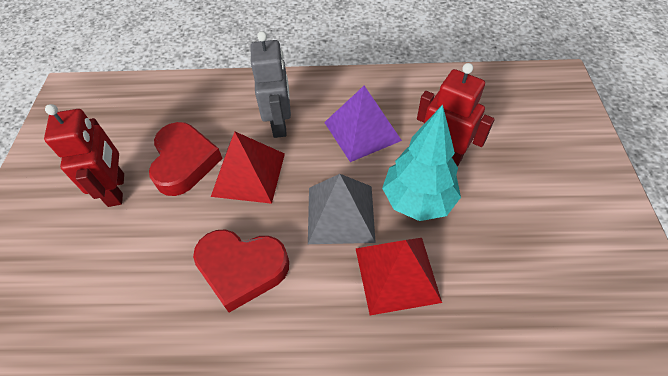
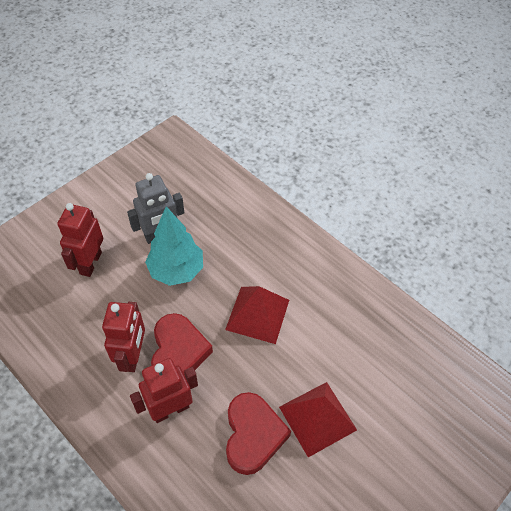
grey pyramid: [308,174,376,244] = 1 -> none = 0
purple pyramid: [324,85,402,162] = 1 -> none = 0
red robot: [44,104,124,207] [417,63,495,167] = 2 -> [57,203,103,277] [102,302,145,372] [130,358,198,423] = 3

